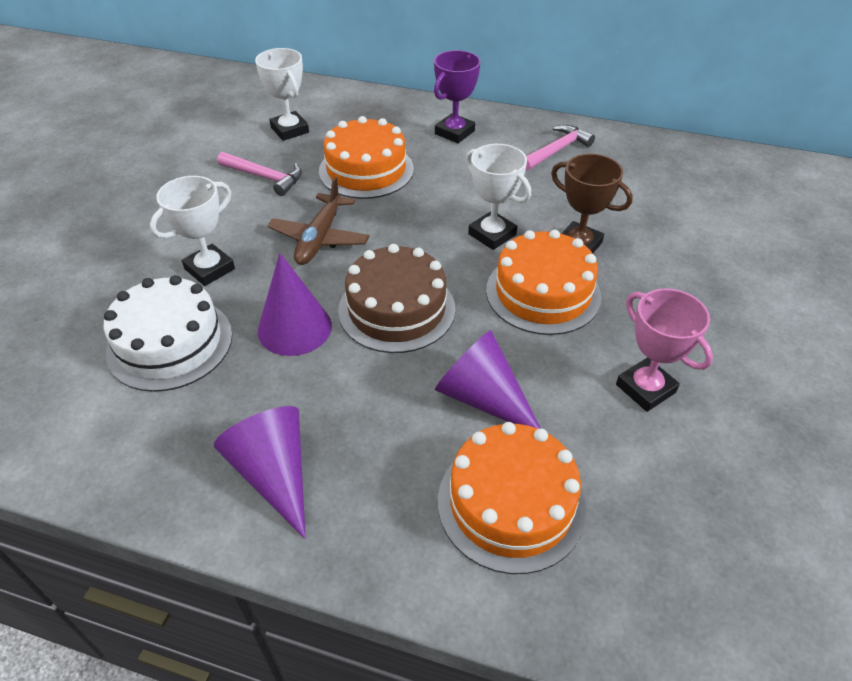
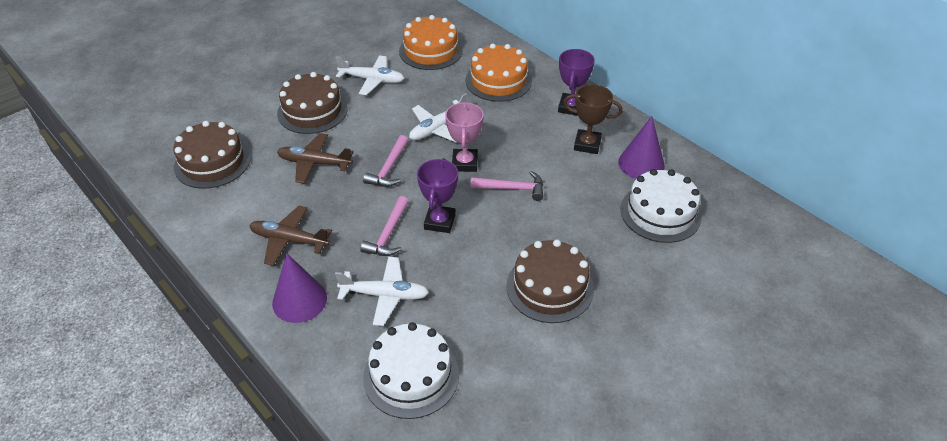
brown cake: [338,244,455,353] = 1 -> [174,121,251,189] [277,72,348,134] [506,239,594,323] = 3
brown plane: [268,177,369,265] = 1 -> [249,206,332,266] [277,133,354,183] = 2
orange cake: [319,116,414,199] [438,422,586,574] [486,229,601,335] = 3 -> [399,15,463,70] [465,43,532,102] = 2
pink hammer: [217,152,302,196] [525,125,595,171] = 2 -> [360,196,409,256] [363,135,408,187] [470,171,543,201] = 3
purple cone: [214,406,306,539] [258,253,332,356] [435,330,540,429] = 3 -> [272,254,327,323] [618,116,665,179] = 2
purple trophy: [434,50,481,143] = 1 -> [417,158,458,233] [558,49,595,116] = 2
white cake: [104,275,232,392] = 1 -> [363,322,459,419] [620,169,702,243] = 2
white plane: none = 0 -> [335,257,429,326] [336,55,405,95] [409,93,467,143] = 3
white trophy: [150,176,235,286] [255,48,309,141] [466,144,531,250] = 3 -> none = 0

